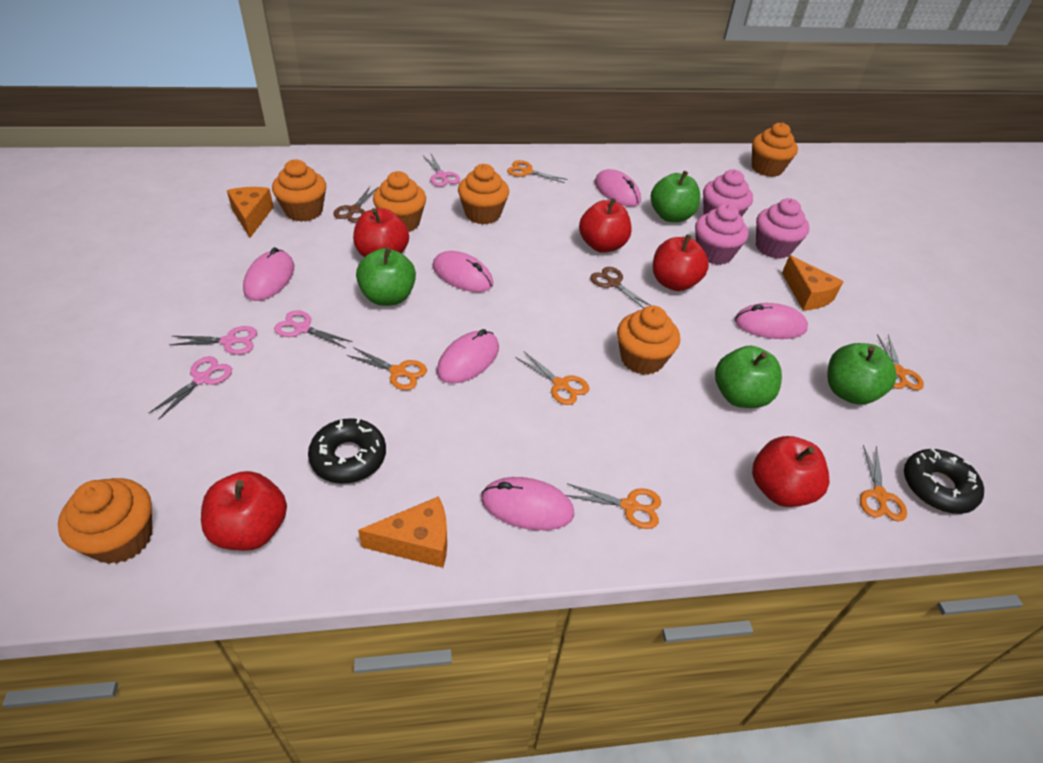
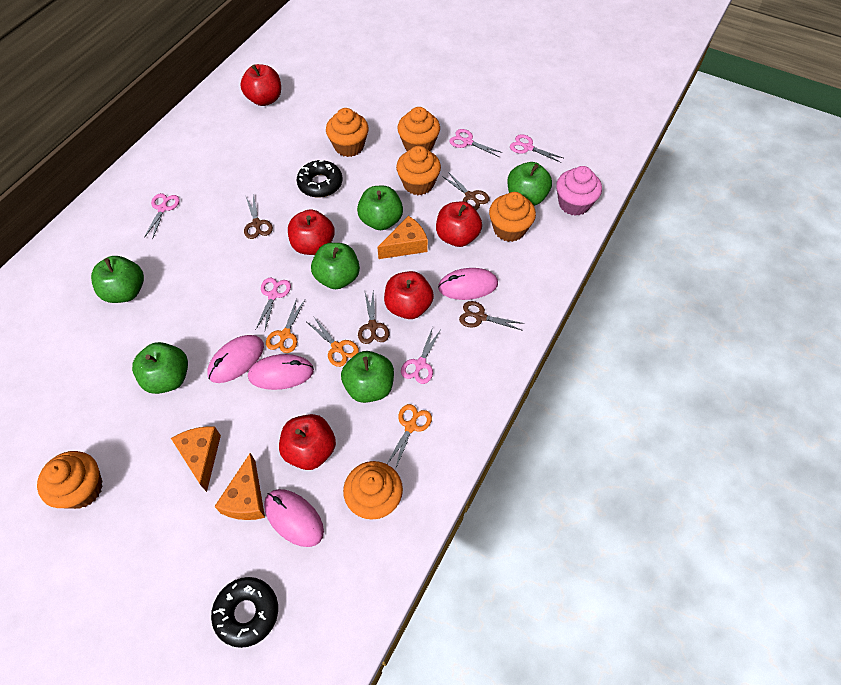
brown scissors: [333,186,378,222] [590,267,652,309] = 2 -> [244,194,273,239] [358,292,389,344] [442,172,490,210] [459,301,525,331] = 4
green apple: [356,247,416,306] [651,171,700,222] [715,346,782,408] [827,343,897,405] = 4 -> [91,256,144,303] [132,342,188,394] [311,243,360,289] [341,351,394,403] [357,186,403,230] [507,162,552,206] = 6
orange scissors: [347,347,427,390] [507,160,568,183] [515,351,589,405] [566,483,661,529] [860,445,907,522] [877,334,924,390] = 6 -> [266,298,305,353] [307,316,359,367] [387,404,432,470] = 3
pink cupcake: [695,203,749,265] [703,169,753,217] [756,198,810,259] = 3 -> [556,166,602,216] = 1
pink mouse: [243,247,294,301] [433,251,493,292] [437,329,499,384] [481,477,574,530] [595,169,641,207] [734,303,808,339] = 6 -> [207,335,264,383] [248,354,314,390] [264,489,324,547] [438,268,498,300] = 4
pink scissors: [149,356,232,420] [170,326,257,355] [274,310,353,348] [423,154,460,187] = 4 -> [144,193,180,240] [256,278,291,330] [401,327,441,384] [449,129,503,157] [510,134,563,163] = 5

